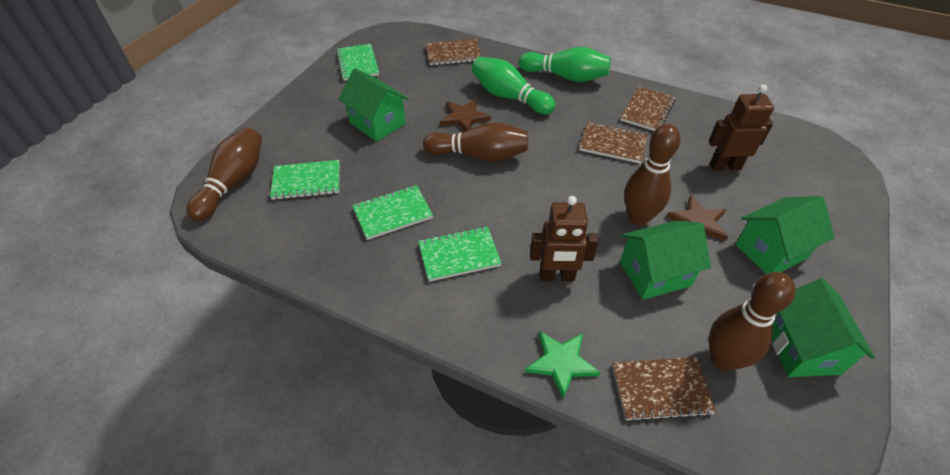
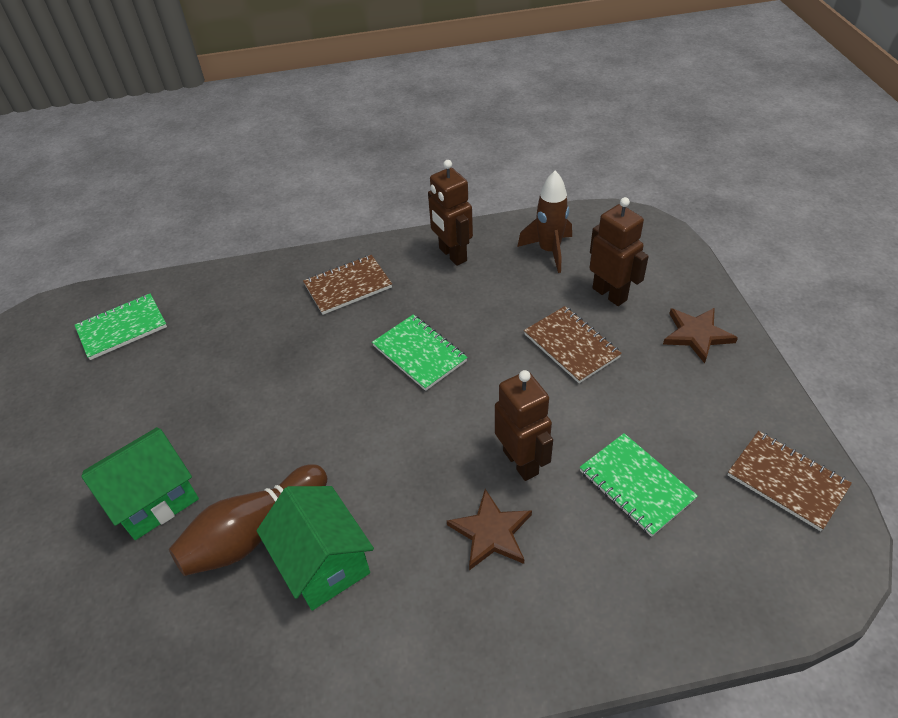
brown bowling pin: [186,127,262,221] [423,122,528,162] [624,124,681,225] [709,272,796,371] = 4 -> [169,464,327,576] = 1
brown notebook: [426,39,482,65] [579,122,648,164] [612,357,716,422] [620,86,675,131] = 4 -> [303,255,392,315] [524,306,622,383] [728,431,852,531] = 3
brown robot: [530,196,599,281] [709,85,774,171] = 2 -> [428,160,473,266] [495,370,553,481] [589,197,649,306] = 3
brown rocket: none = 0 -> [517,170,572,273] = 1
green bowling pin: [471,57,556,114] [519,47,611,82] = 2 -> none = 0
green house: [338,68,409,142] [620,220,711,300] [735,196,835,274] [772,278,875,377] = 4 -> [81,427,199,540] [256,486,374,611] = 2
green notebook: [270,160,340,200] [336,44,379,81] [352,185,433,240] [418,226,502,282] = 4 -> [75,294,167,360] [372,314,467,391] [580,433,698,537] = 3
green star: [525,331,601,399] = 1 -> none = 0

